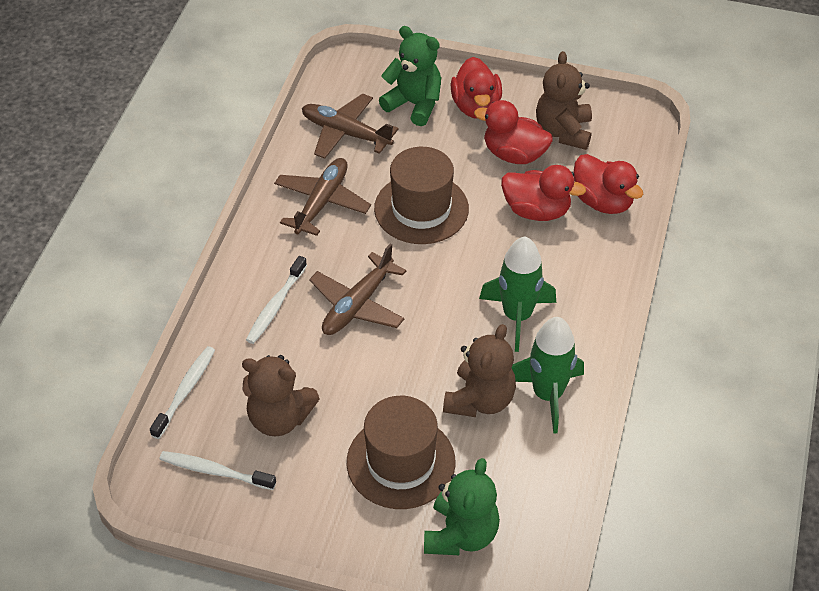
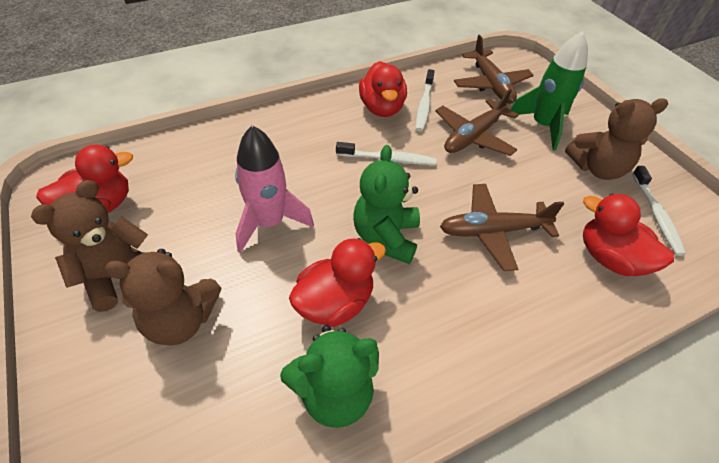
brown hat: [347,396,456,509] [374,147,469,244] = 2 -> none = 0
green rocket: [479,237,556,352] [512,317,584,434] = 2 -> [511,31,588,151] = 1
pink rocket: none = 0 -> [235,125,314,253] = 1

